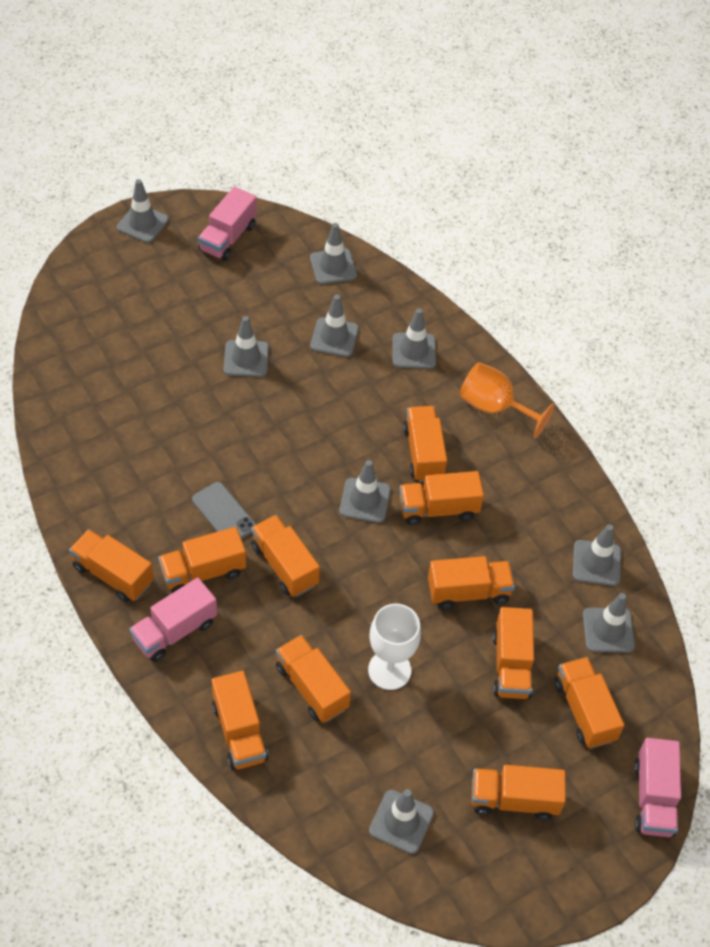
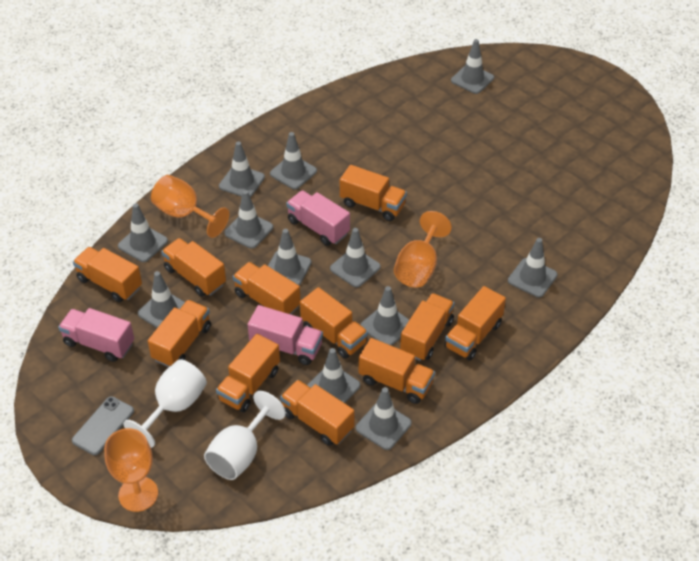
grey traffic cone: [117,179,169,243] [223,316,269,377] [310,223,357,284] [310,295,359,357] [339,460,391,523] [369,789,434,854] [392,308,436,369] [573,524,621,586] [583,593,635,653] = 9 -> [118,203,168,262] [138,271,185,328] [219,141,265,198] [224,190,273,249] [268,229,312,286] [270,132,317,189] [307,348,360,403] [330,228,381,287] [356,387,412,450] [361,286,409,346] [451,39,494,94] [508,238,558,297] = 12
orange goblet: [459,362,555,438] = 1 -> [104,428,158,512] [151,175,229,238] [394,211,452,288] = 3
white goblet: [368,604,421,690] = 1 -> [123,359,207,448] [204,391,286,480] = 2

